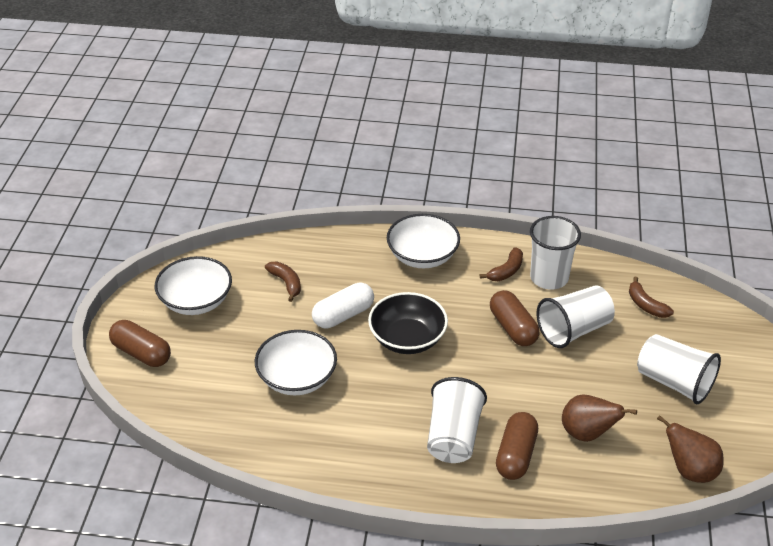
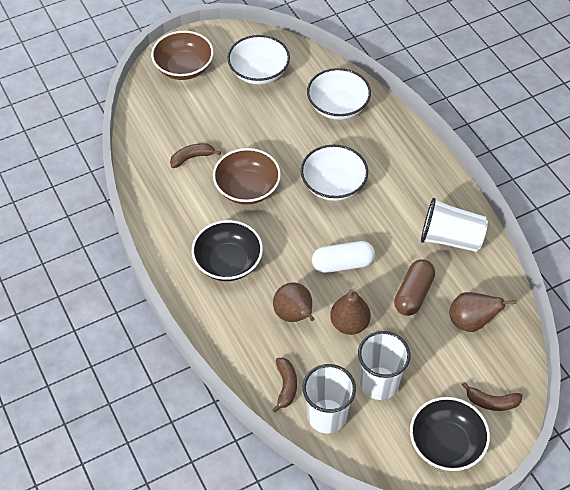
black bowl: [368,292,448,354] = 1 -> [192,220,263,281] [410,397,490,471] = 2
brown bowl: none = 0 -> [151,31,214,80] [213,148,281,205] = 2
brown capsule: [109,320,171,367] [490,290,540,346] [496,412,538,480] = 3 -> [394,259,435,316] = 1
brown pear: [562,394,637,442] [657,415,724,483] = 2 -> [273,282,315,322] [330,289,371,335] [449,292,516,332] = 3
white cup: [427,377,487,463] [530,216,581,290] [537,286,615,348] [637,334,721,404] = 4 -> [302,364,356,434] [358,331,411,400] [421,198,488,252] = 3

